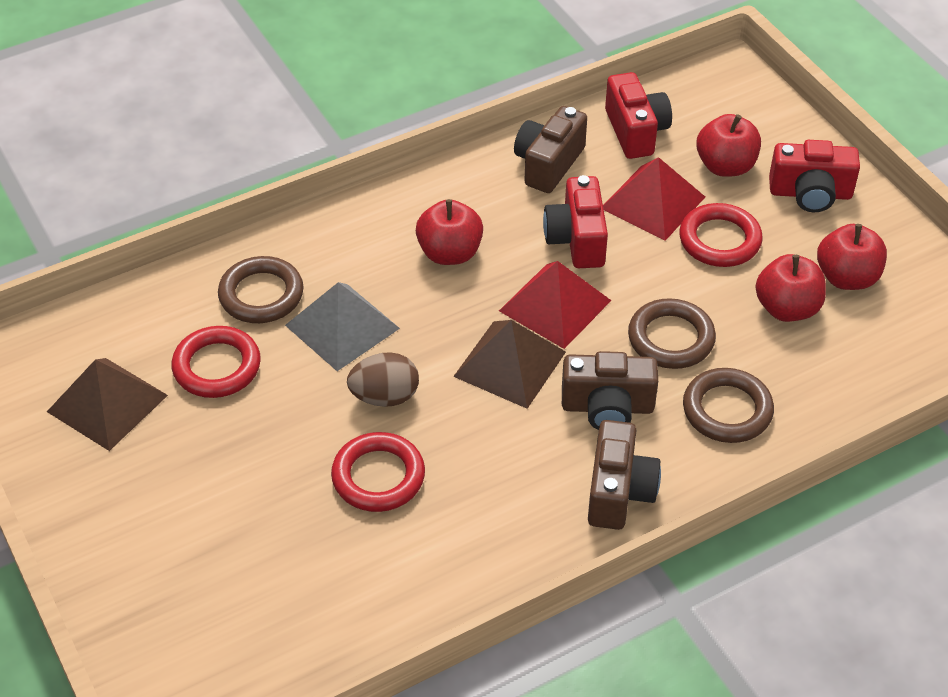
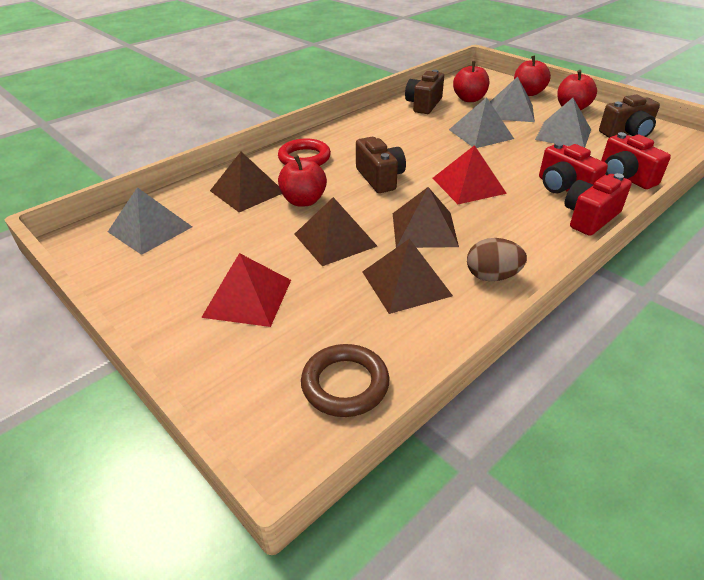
brown pyramid: [47,358,168,451] [453,320,566,409] = 2 -> [210,152,282,212] [294,197,377,266] [362,239,453,314] [393,187,459,248] = 4
brown ring: [218,256,304,323] [628,298,716,369] [683,368,774,443] = 3 -> [301,344,389,417] = 1
grey pyramid: [285,282,400,371] = 1 -> [108,187,192,255] [449,97,514,148] [490,77,535,122] [535,98,591,148] = 4
red ring: [172,326,261,398] [331,432,425,512] [679,203,763,267] = 3 -> [278,138,331,166] = 1

